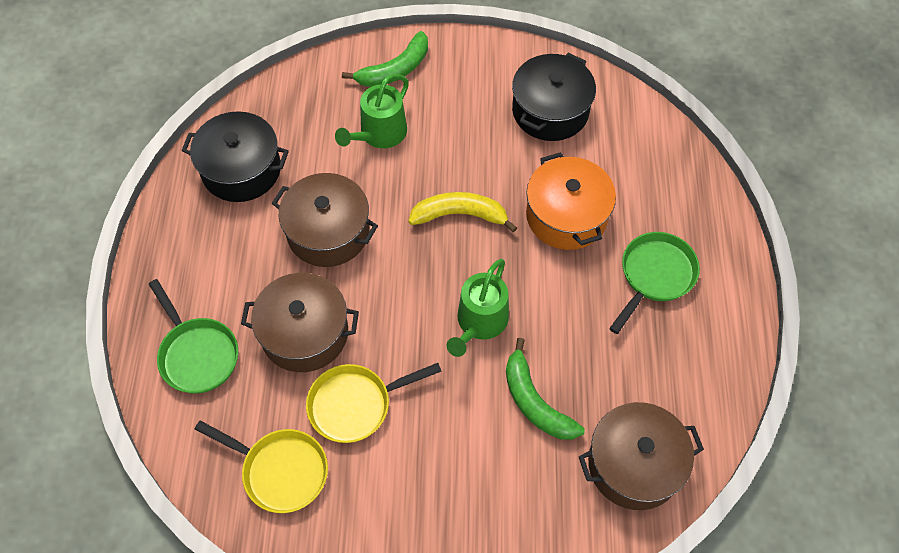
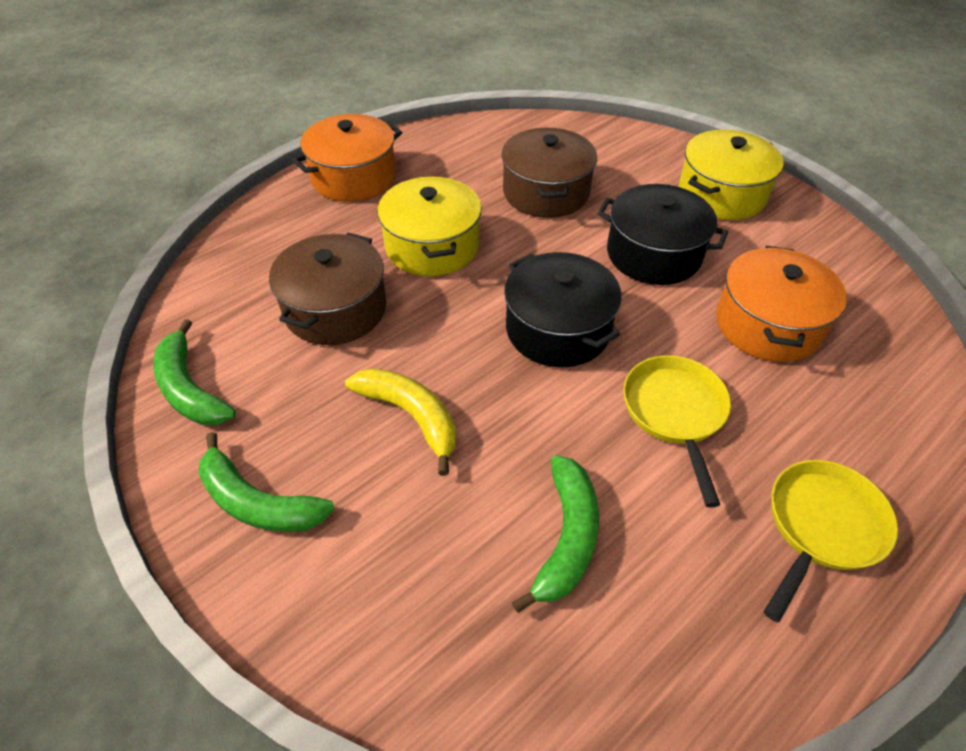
brown pot: [241,273,359,372] [272,173,378,267] [579,402,704,510] = 3 -> [269,233,386,345] [501,128,597,218] = 2
green banana: [342,31,428,87] [506,338,585,440] = 2 -> [153,319,236,425] [199,432,335,532] [512,455,599,613] = 3
green pan: [149,279,238,393] [609,232,700,334] = 2 -> none = 0
green watering can: [335,74,409,148] [447,259,509,357] = 2 -> none = 0
orange pot: [526,152,616,250] = 1 -> [293,114,402,202] [716,246,847,362] = 2
yellow pot: none = 0 -> [377,176,482,276] [678,130,784,220] = 2

